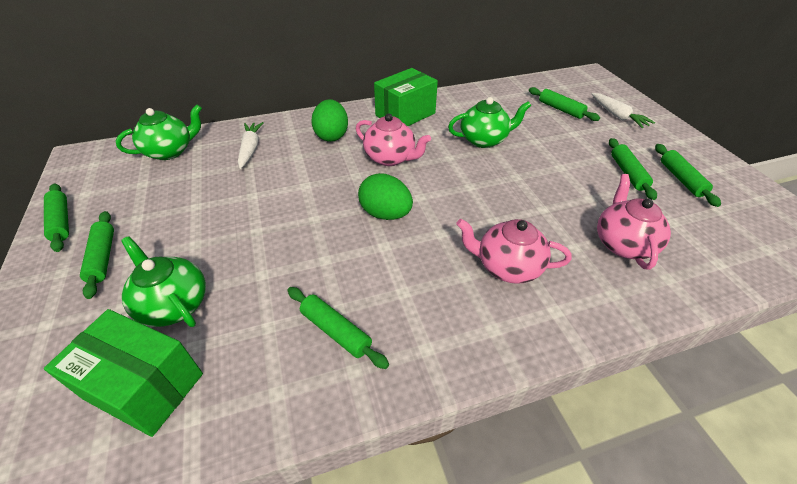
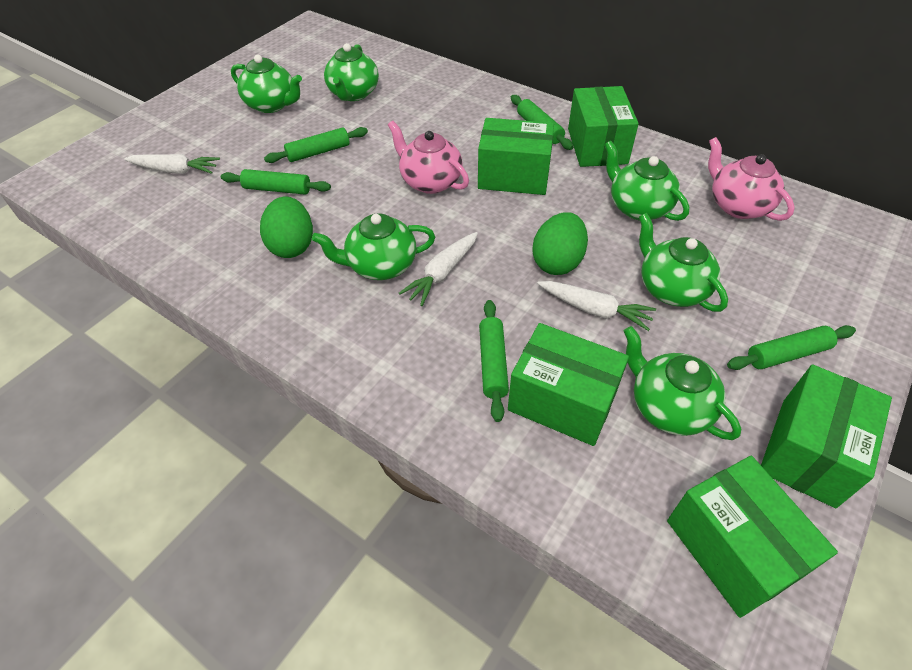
green box: [44,309,203,437] [374,68,438,126] = 2 -> [478,118,554,195] [508,323,629,446] [568,86,639,167] [667,456,838,618] [761,364,892,508] = 5
green rolling pin: [44,183,69,252] [80,211,114,299] [287,287,389,369] [529,87,600,121] [609,138,657,200] [655,144,721,207] = 6 -> [221,169,331,195] [264,127,368,163] [479,300,509,422] [511,95,573,150] [727,325,856,370] = 5
green teapot: [116,105,202,160] [121,236,206,327] [448,97,531,148] = 3 -> [231,55,302,113] [312,213,435,280] [324,43,379,101] [604,141,689,221] [624,326,741,440] [639,213,728,312] = 6
pink teapot: [356,114,431,166] [456,219,572,284] [597,174,671,270] = 3 -> [388,121,469,194] [708,137,795,221] = 2
white carrot: [238,122,264,169] [592,93,655,128] = 2 -> [124,154,220,174] [399,232,478,306] [537,281,656,331] = 3

